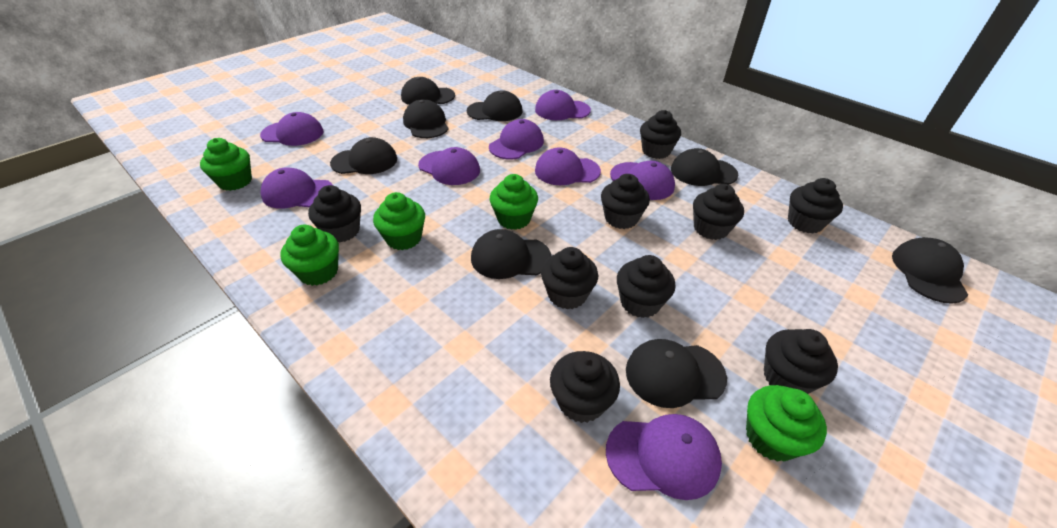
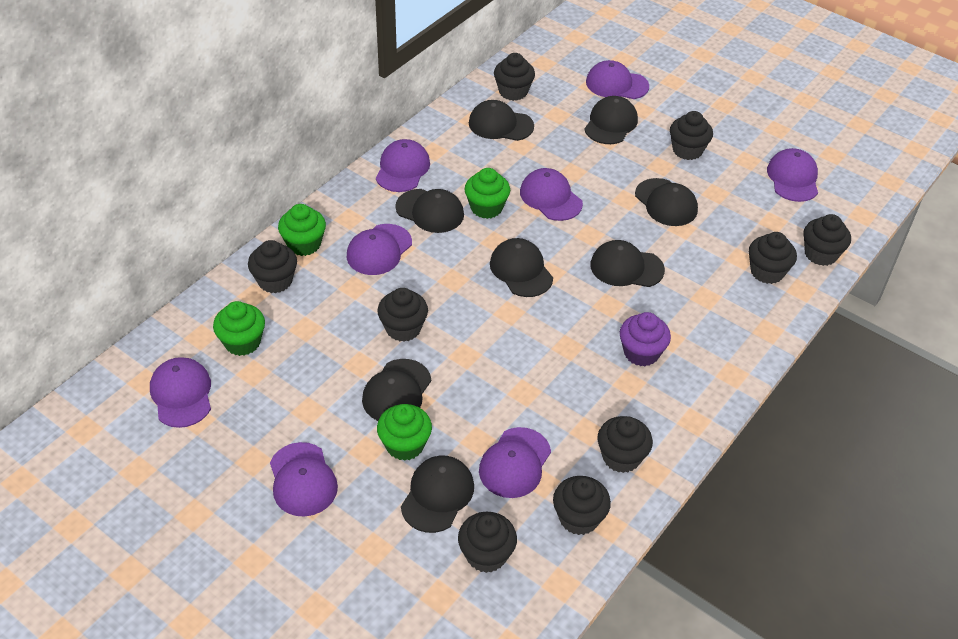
green cupcake: [200,138,252,191] [280,225,339,286] [373,192,425,250] [490,174,538,230] [746,385,827,462] = 5 -> [213,301,265,356] [278,204,326,256] [377,404,432,461] [465,168,510,219] = 4
purple cupcake: none = 0 -> [620,312,671,366] = 1

